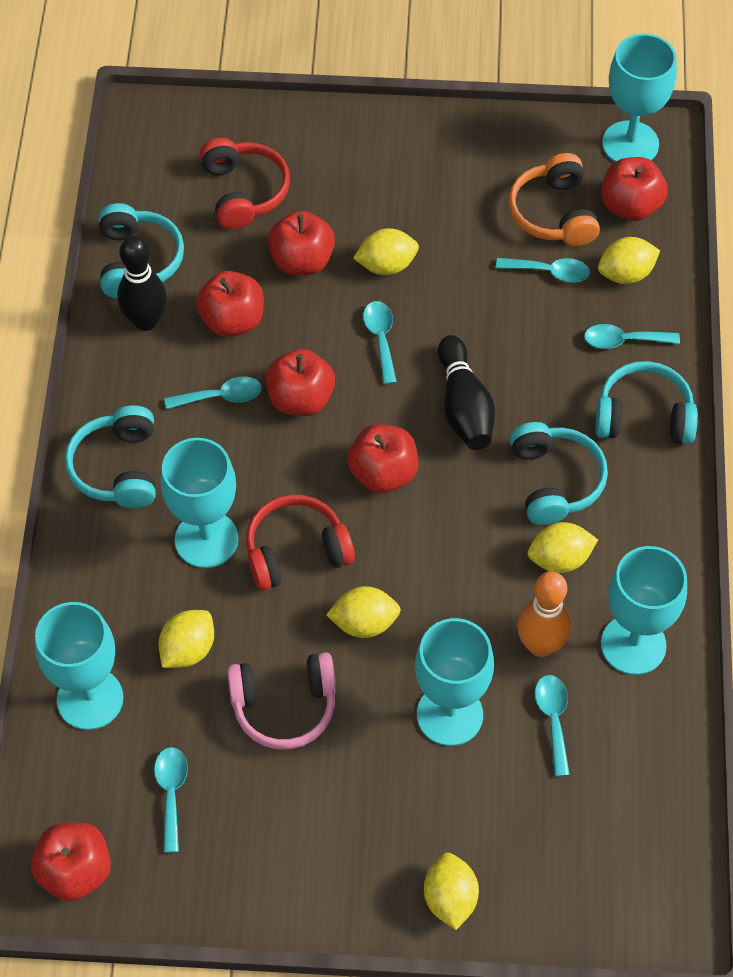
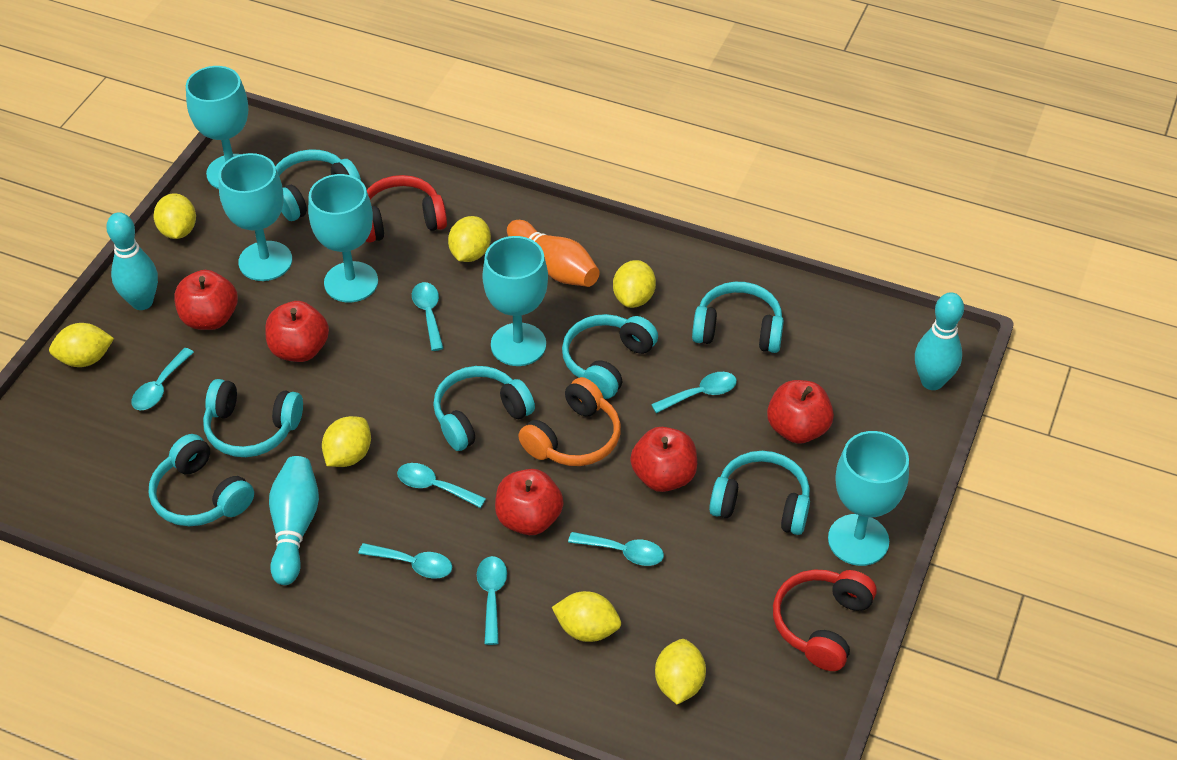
black bowling pin: [117,236,167,331] [438,335,495,450] = 2 -> none = 0
pink headphones: [227,652,336,749] = 1 -> none = 0
red apple: [31,822,111,901] [196,271,264,337] [266,349,335,416] [268,211,335,275] [347,424,418,493] [602,157,668,221] = 6 -> [174,270,238,330] [265,301,329,362] [495,469,564,535] [630,427,697,492] [767,380,834,444] = 5
turquoise bowling pin: none = 0 -> [106,212,158,310] [269,456,319,585] [915,292,964,390] = 3
turquoise headphones: [65,405,156,508] [99,203,184,299] [510,422,608,525] [595,361,698,444] = 4 -> [149,434,254,526] [203,379,303,457] [275,149,361,221] [433,366,535,451] [562,314,658,399] [692,282,784,353] [709,451,810,535] = 7
turquoise spoon: [154,747,188,853] [164,376,262,409] [363,301,397,384] [496,258,590,283] [535,675,570,776] [584,324,680,349] = 6 -> [131,348,194,411] [358,543,452,578] [397,463,486,508] [412,282,444,351] [477,556,507,645] [568,532,664,566] [651,372,737,413] = 7
yellow lemon: [158,610,214,668] [326,586,401,638] [353,228,419,275] [424,853,479,930] [528,522,598,573] [598,237,660,284] = 6 -> [49,323,114,367] [153,193,196,239] [322,416,371,467] [448,216,491,262] [552,591,621,642] [613,260,656,308] [655,639,706,704] = 7

